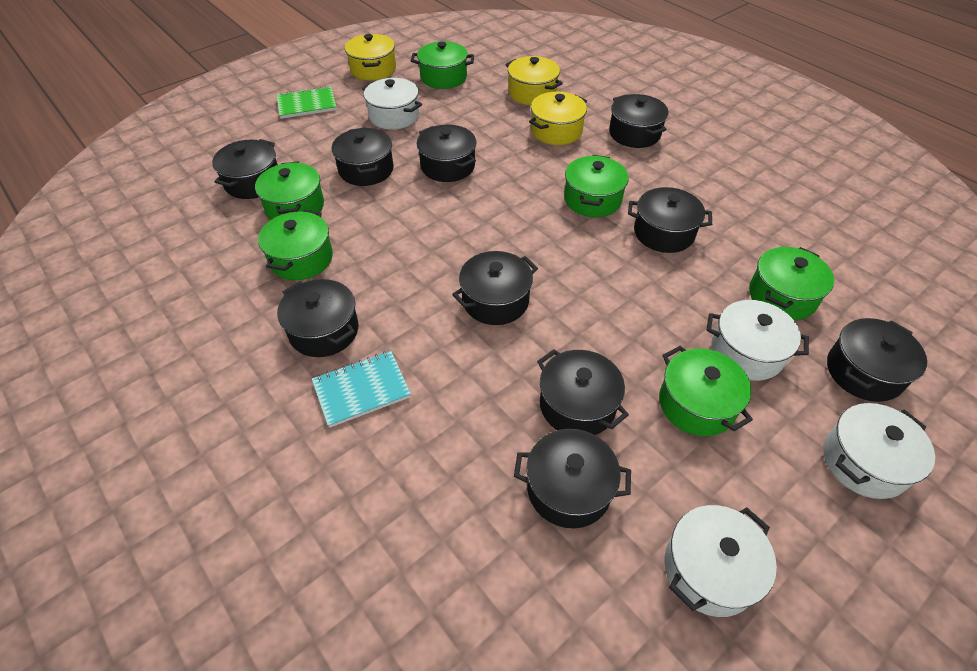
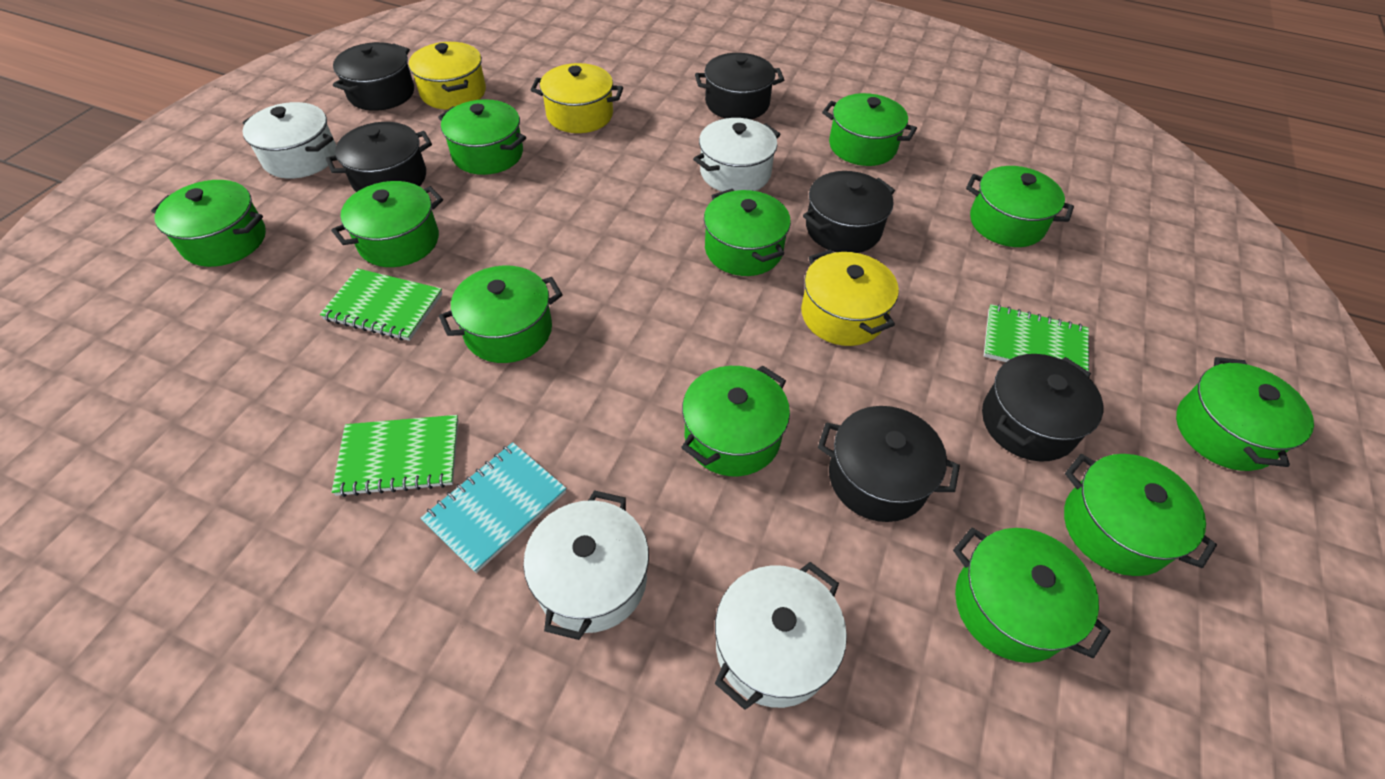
black pot: [212,139,278,199] [277,279,359,357] [332,127,394,186] [417,125,476,182] [452,251,538,325] [514,429,631,528] [537,349,629,435] [609,94,668,148] [628,187,712,253] [827,318,927,402] = 10 -> [326,122,432,192] [333,42,414,111] [695,53,784,119] [803,171,895,253] [818,406,960,522] [982,354,1103,462] = 6
green notebook: [276,86,337,119] = 1 -> [320,268,442,341] [332,415,459,497] [984,304,1089,372] = 3
green pot: [255,161,324,220] [258,210,333,280] [411,41,474,89] [564,155,629,217] [659,346,753,436] [749,247,834,320] = 6 -> [151,180,266,267] [331,181,443,267] [438,99,526,175] [439,266,563,363] [681,365,790,476] [704,189,791,276] [822,93,917,166] [953,527,1110,663] [966,166,1074,247] [1064,454,1217,576] [1176,357,1314,471] = 11

